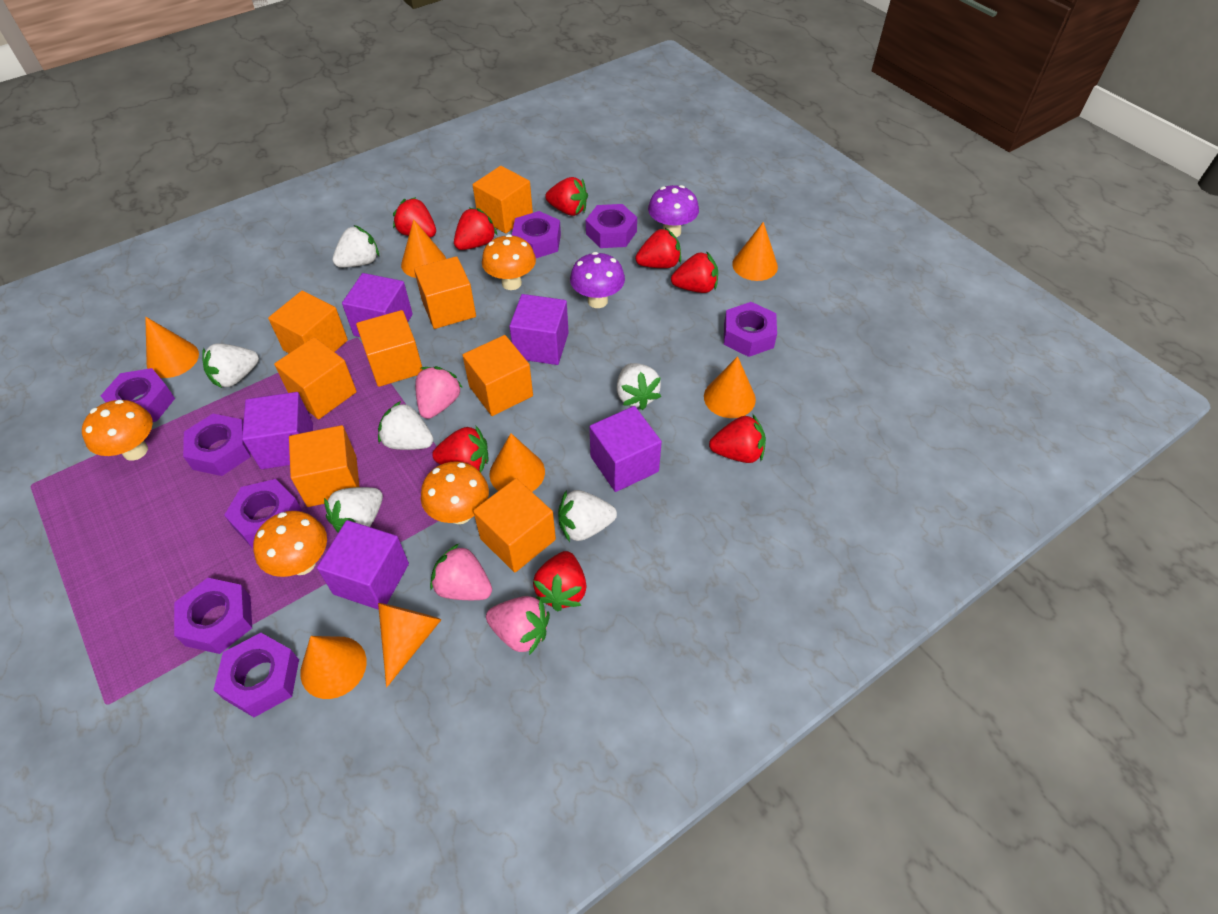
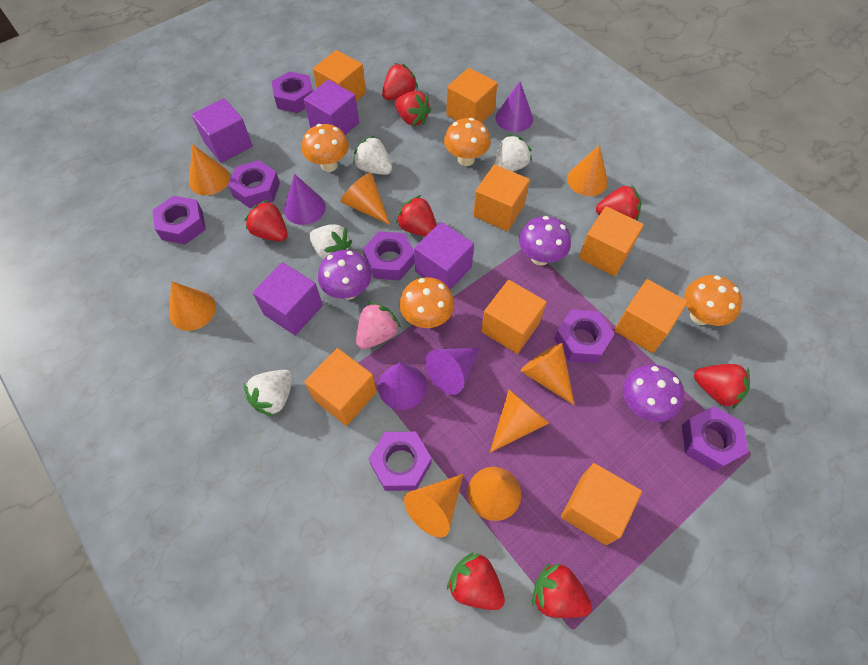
orange cone: [145,317,199,378] [300,636,367,699] [378,603,442,687] [401,219,446,278] [490,433,545,492] [704,356,756,418] [732,222,778,281] = 7 -> [169,281,216,331] [189,144,230,195] [341,173,390,225] [404,474,463,537] [468,467,521,521] [490,390,549,453] [520,343,575,405] [567,145,608,196] = 8
pink strawberry: [415,366,463,419] [430,544,492,600] [486,596,550,655] = 3 -> [356,302,401,349] = 1
purple cone: none = 0 -> [284,174,326,225] [378,362,427,410] [425,348,480,395] [495,81,533,132] = 4
purple cube: [242,392,313,469] [317,520,409,610] [342,273,413,337] [509,294,569,365] [590,406,662,492] = 5 -> [191,98,253,163] [252,262,323,335] [304,79,359,135] [414,222,474,290] = 4
purple mushroom: [570,252,625,308] [648,185,699,237] = 2 -> [318,250,372,300] [519,216,571,265] [623,364,684,422] = 3
purple nut: [101,368,175,422] [174,578,252,654] [183,414,251,476] [214,633,299,717] [224,479,303,548] [512,211,561,258] [586,204,637,248] [724,302,777,357] = 8 -> [152,196,206,244] [228,160,280,208] [272,71,313,113] [363,231,415,281] [368,432,432,491] [554,310,614,363] [682,406,749,471] = 7
white strawberry: [202,344,259,388] [324,487,383,533] [332,225,379,267] [378,401,434,450] [558,490,617,542] [617,363,661,410] = 6 -> [244,370,293,417] [309,224,352,260] [353,136,392,175] [494,134,532,172] = 4

